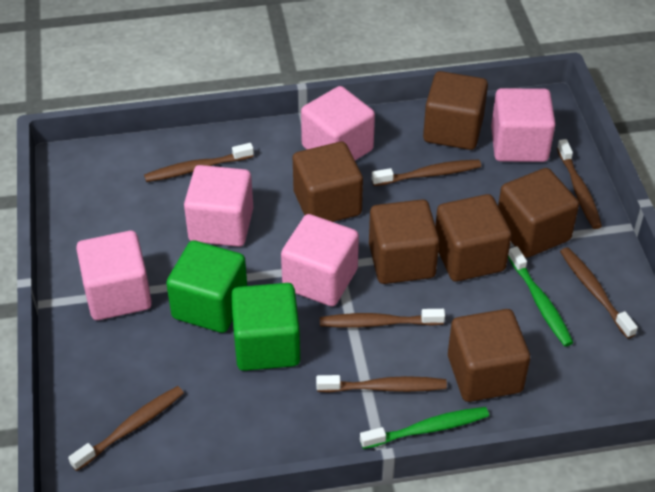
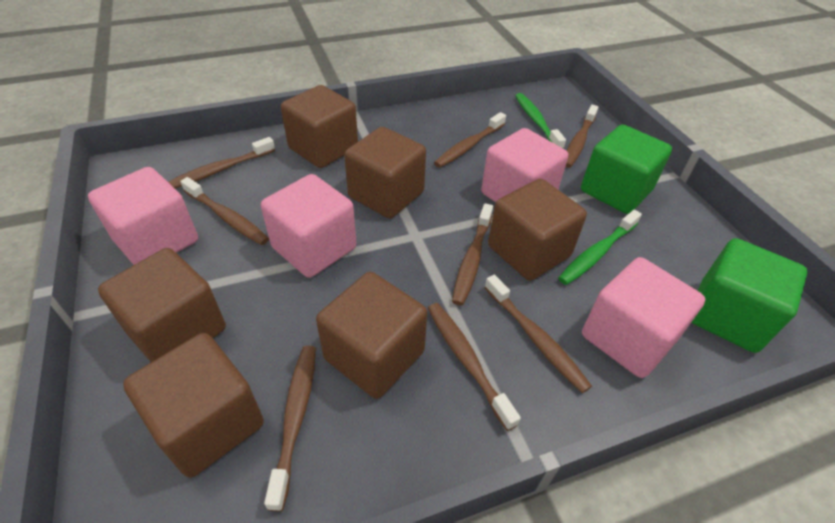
brown toothbrush: [68,386,184,471] [144,143,254,182] [316,375,447,392] [320,309,445,328] [372,159,481,186] [557,139,602,229] [560,247,638,339] = 7 -> [168,137,275,188] [180,177,269,245] [264,345,316,511] [428,303,521,431] [434,112,506,168] [452,203,493,306] [484,274,592,393] [565,105,599,168] = 8
pink cube: [76,231,152,320] [184,165,253,247] [281,214,359,306] [301,86,375,160] [491,88,556,162] = 5 -> [88,167,198,265] [261,174,357,278] [481,128,568,202] [582,257,705,378] = 4

